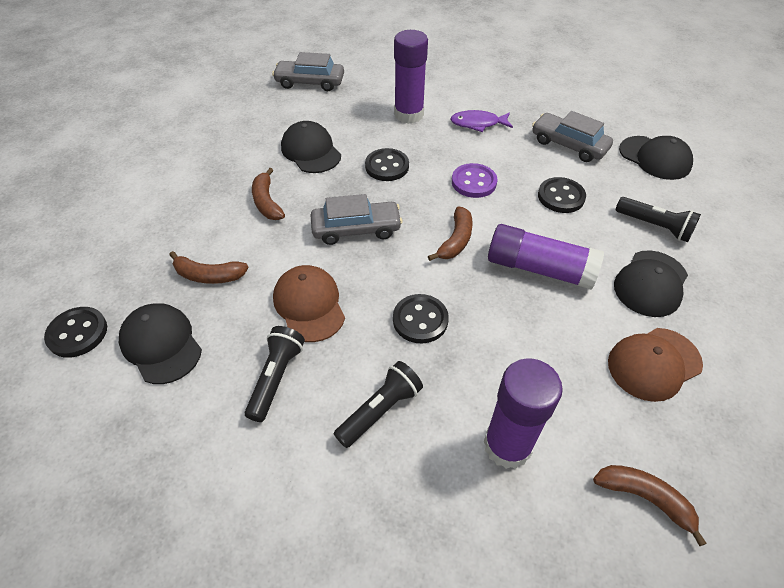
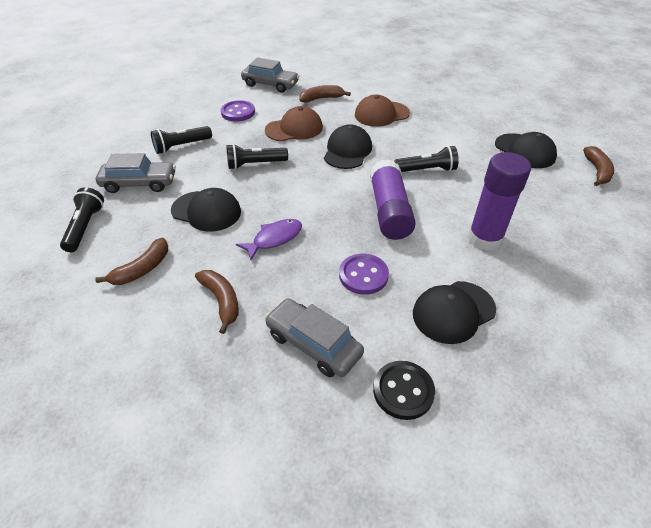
black button: [44,307,107,358] [365,148,409,181] [393,294,449,344] [538,177,586,213] = 4 -> [373,361,435,420] = 1
black flashlight: [245,326,305,422] [334,361,423,448] [616,197,701,242] = 3 -> [60,187,104,252] [151,126,212,154] [226,144,288,170] [394,146,459,172] = 4
purple button: [452,163,498,198] = 1 -> [221,100,255,122] [339,254,389,295] = 2
purple glue stick: [394,30,428,124] [484,358,563,469] [488,224,604,289] = 3 -> [370,159,416,240] [468,152,531,251] = 2

